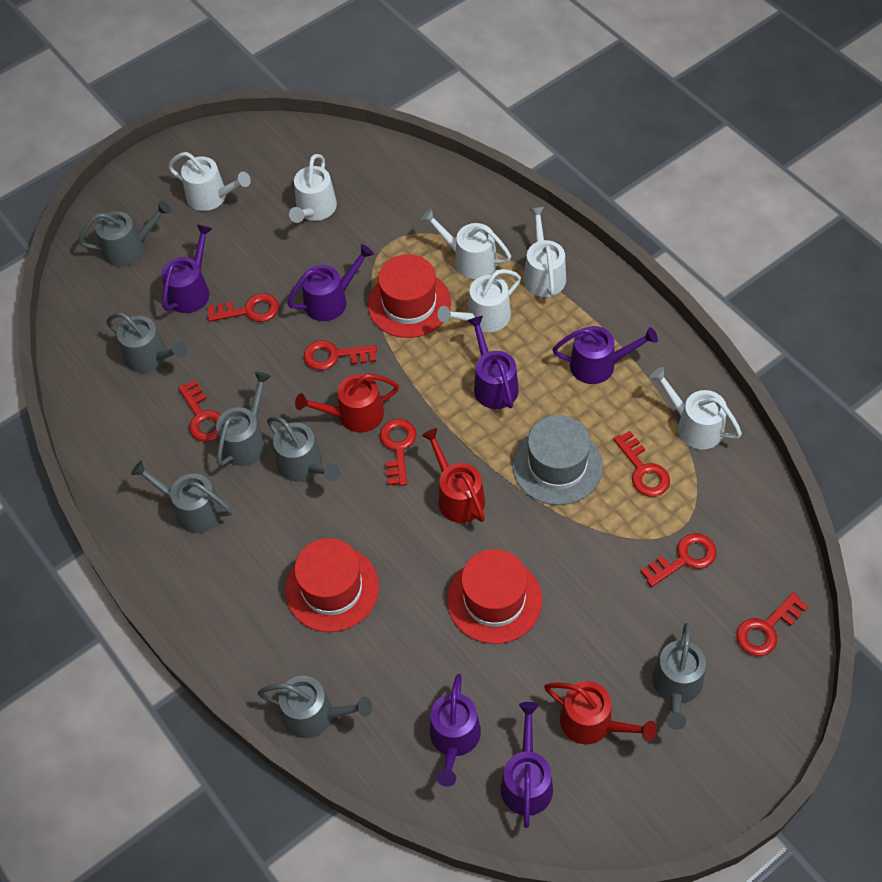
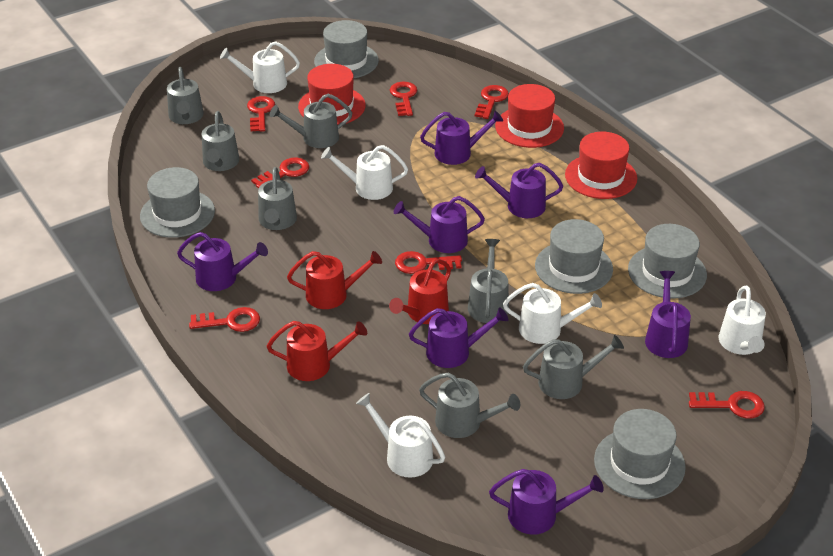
grey hat: [512,415,603,505] = 1 -> [140,167,215,238] [314,20,379,78] [535,219,613,294] [594,409,686,499] [628,224,707,299] = 5
purple watering can: [161,224,212,313] [287,244,374,321] [430,674,481,787] [467,316,519,409] [500,702,553,828] [552,326,658,384] = 6 -> [177,232,268,291] [394,196,485,253] [409,308,508,368] [420,111,503,165] [475,163,563,218] [489,469,604,535] [645,271,691,358] = 7
white watering can: [168,152,251,211] [289,154,337,223] [421,209,511,279] [437,269,521,332] [524,207,566,297] [650,367,742,450] = 6 -> [220,42,300,93] [321,145,408,200] [356,393,445,478] [503,283,602,344] [719,286,766,355] = 5

